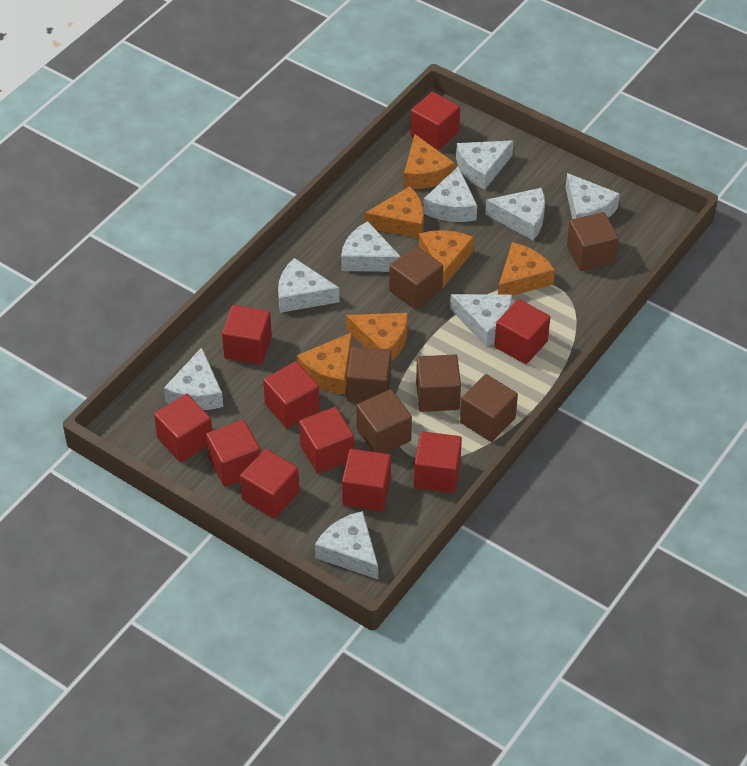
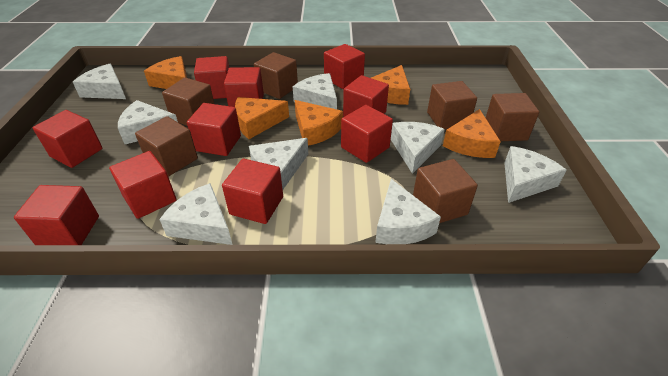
orange cheese: [297,332,352,394] [346,313,408,362] [365,186,424,238] [404,134,455,189] [419,230,474,289] [498,242,555,296] = 6 -> [144,56,187,89] [235,97,289,139] [295,100,343,146] [371,65,410,105] [443,109,501,158] = 5
white cheese: [164,347,223,410] [278,258,340,313] [315,511,378,579] [341,221,401,272] [423,166,477,222] [450,294,512,347] [456,140,514,190] [485,188,545,240] [566,173,620,219] = 9 -> [73,64,126,99] [118,100,178,144] [159,183,233,245] [249,138,308,189] [293,73,337,109] [375,179,441,244] [391,122,445,174] [504,146,566,203] = 8

